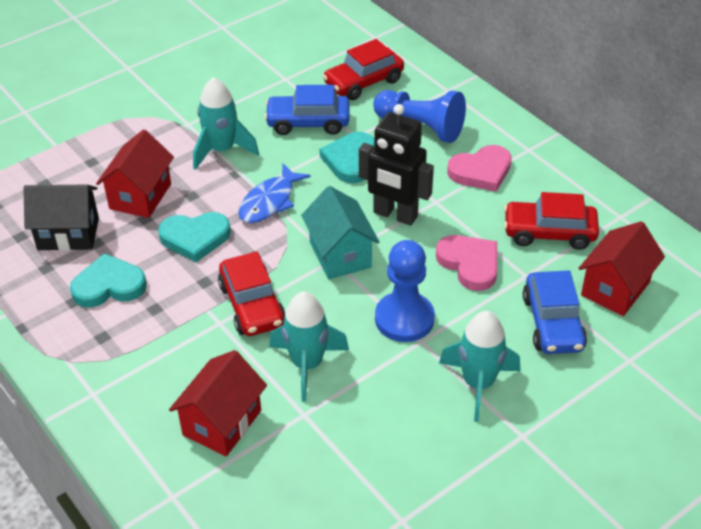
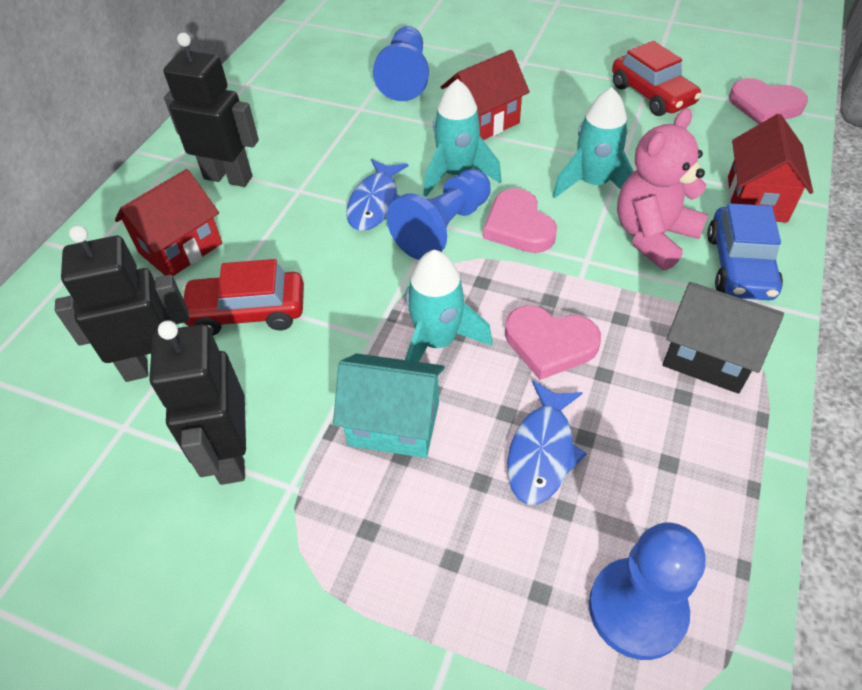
black robot: [359,104,434,226] = 1 -> [55,225,189,382] [149,320,246,485] [163,33,259,187] = 3
blue car: [264,85,350,135] [523,270,587,354] = 2 -> [707,203,783,300] = 1
blue fish: [238,164,311,223] = 1 -> [346,159,408,231] [507,380,587,505] = 2
blue pawn: [373,90,466,143] [375,240,435,342] = 2 -> [373,26,429,101] [387,169,491,260] [589,523,705,660] = 3
pink heart: [436,235,497,291] [447,145,512,192] = 2 -> [483,188,557,253] [505,306,601,380] [729,78,808,124] = 3
pink teddy bear: none = 0 -> [617,108,708,270] = 1
red car: [218,251,285,336] [323,39,404,100] [504,192,599,250] = 3 -> [182,259,304,336] [612,41,702,116] = 2
turquoise heart: [70,253,147,307] [158,212,231,262] [320,132,375,183] = 3 -> none = 0

